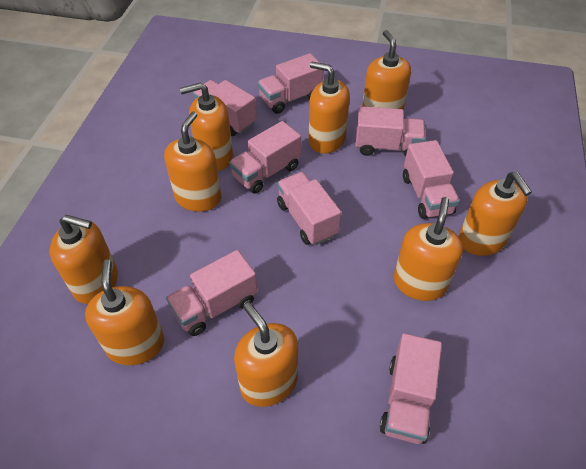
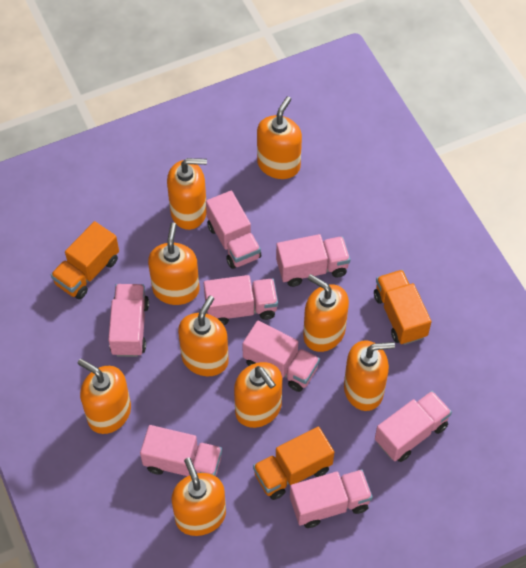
orange truck: none = 0 -> [51,221,119,299] [253,427,334,500] [374,270,431,345] = 3

